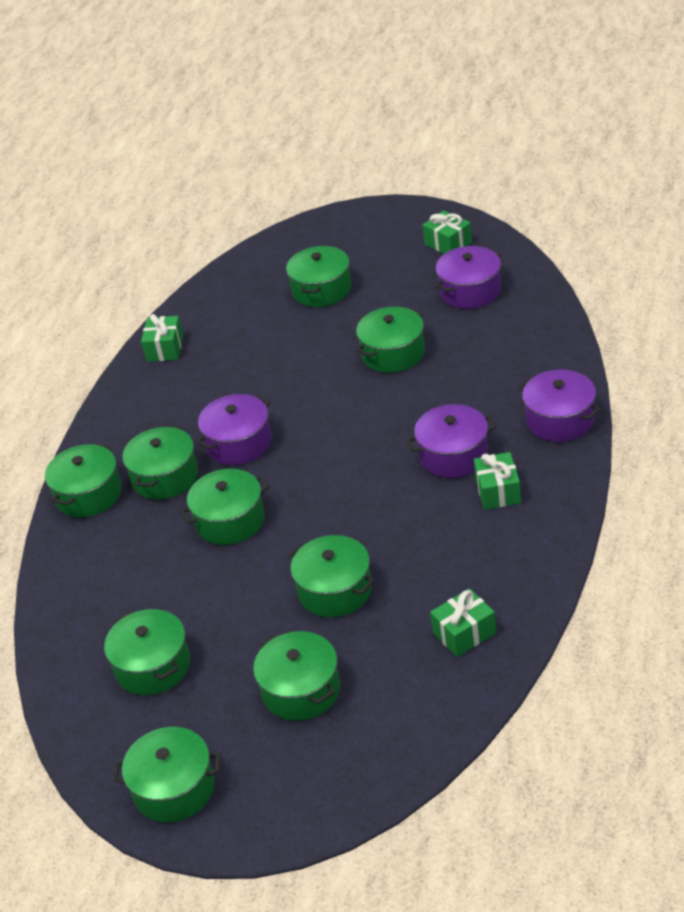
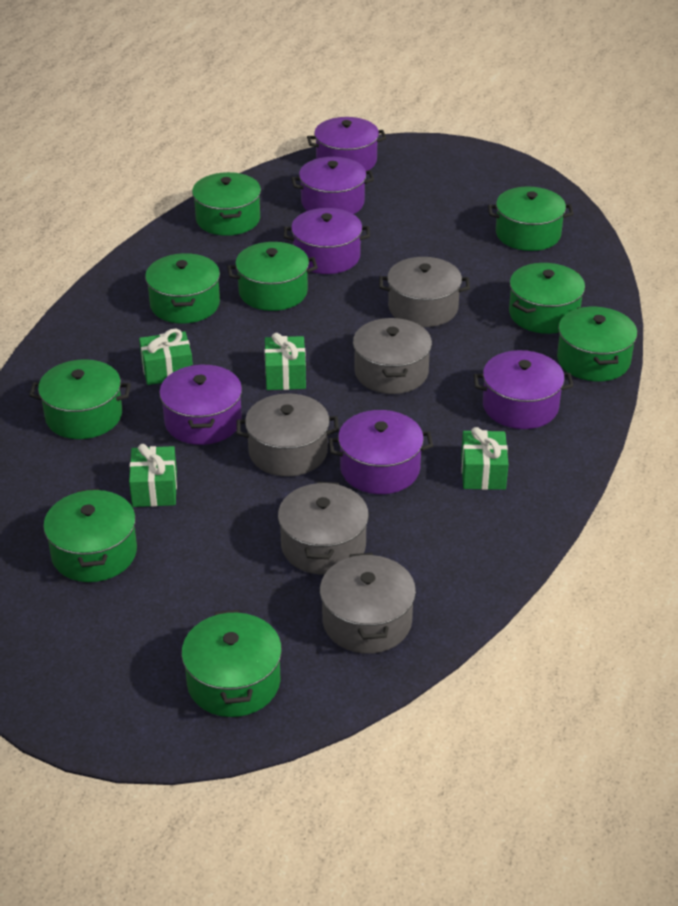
grey pot: none = 0 -> [236,393,339,476] [278,482,369,575] [320,553,416,654] [353,318,432,394] [379,257,470,327] = 5
purple pot: [197,394,272,465] [406,404,496,478] [435,246,501,309] [519,369,601,442] = 4 -> [159,364,242,445] [284,208,370,274] [291,157,374,214] [307,117,386,171] [328,410,433,494] [473,350,573,429] = 6

